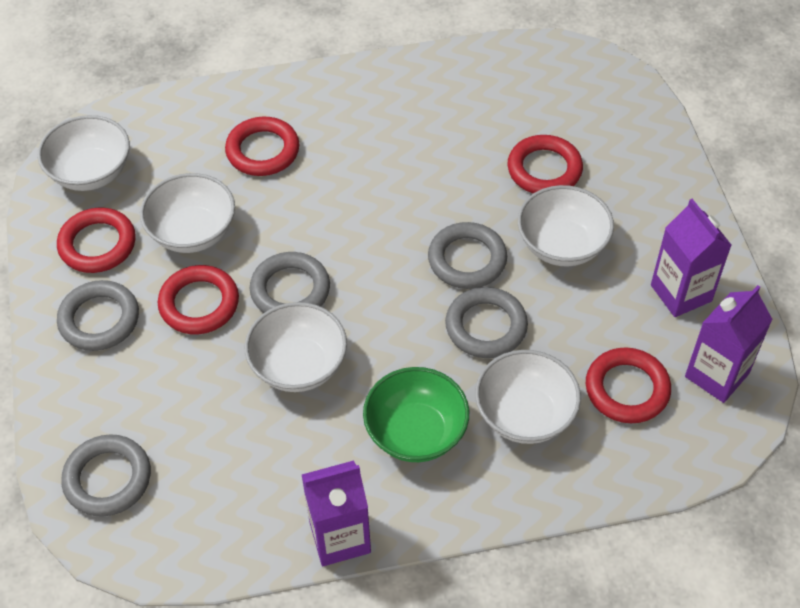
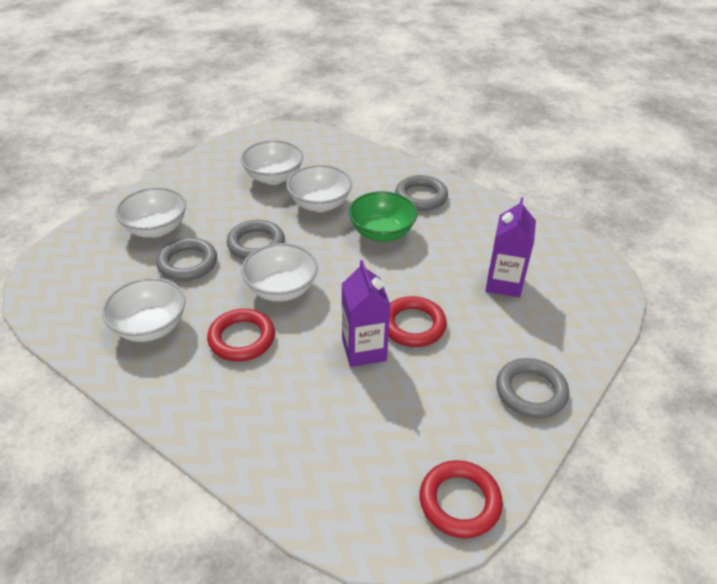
grey ring: [57,280,139,351] [61,434,151,517] [250,252,330,313] [428,222,507,289] [445,287,528,358] = 5 -> [156,238,217,281] [227,220,285,259] [395,175,448,211] [496,358,569,418] = 4
purple carton: [302,461,371,566] [651,199,732,317] [685,285,773,403] = 3 -> [342,260,391,367] [486,197,536,298] = 2
red ring: [57,208,136,273] [158,265,239,334] [225,117,299,176] [508,135,583,194] [586,347,671,423] = 5 -> [207,309,275,362] [388,296,447,347] [420,460,503,538] = 3

